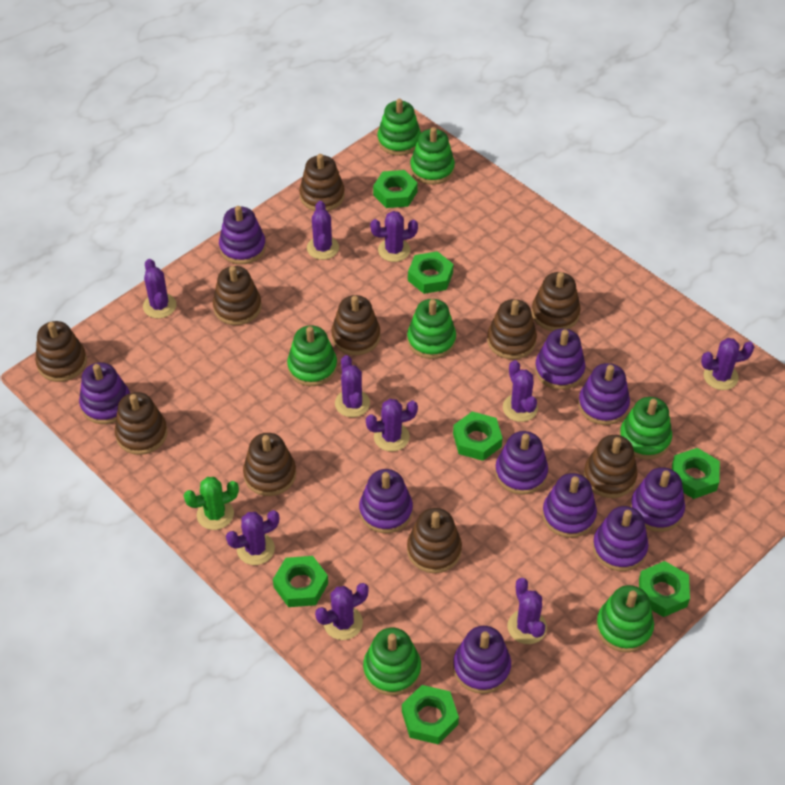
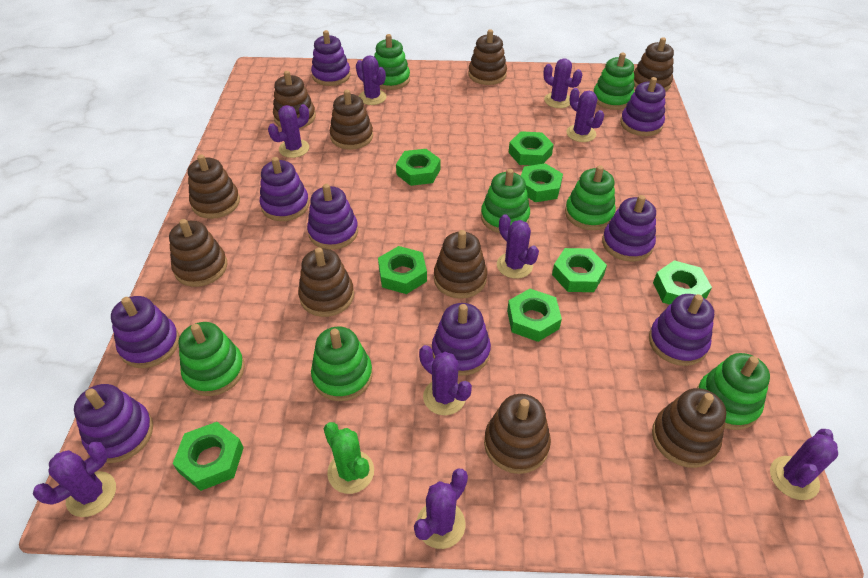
green nut: [273,556,328,607] [373,170,418,208] [402,685,459,744] [408,251,453,294] [453,411,503,461] [639,561,690,617] [672,448,720,499] = 7 -> [173,422,244,491] [378,246,427,294] [396,149,441,186] [507,289,562,342] [508,131,554,165] [521,163,563,202] [552,248,607,292] [653,260,712,305] = 8
purple cactus: [143,259,177,318] [226,510,279,565] [307,201,339,260] [315,583,369,640] [335,355,370,417] [366,399,418,452] [370,211,418,262] [503,360,538,422] [508,578,547,644] [701,338,754,390] = 10 -> [33,441,116,517] [268,104,309,158] [356,55,386,105] [414,469,468,549] [419,345,472,415] [497,214,539,279] [543,58,582,108] [566,88,604,142] [770,429,838,500] = 9
purple stacking toy: [79,362,130,424] [219,206,266,264] [359,469,413,533] [453,626,511,694] [495,431,548,495] [535,329,585,390] [542,473,597,538] [578,363,630,425] [593,506,649,571] [630,467,685,532] = 10 -> [74,384,153,463] [111,296,179,368] [260,157,309,221] [307,184,358,250] [311,30,351,86] [432,303,491,376] [602,195,656,262] [620,77,666,136] [649,294,714,366] = 9

